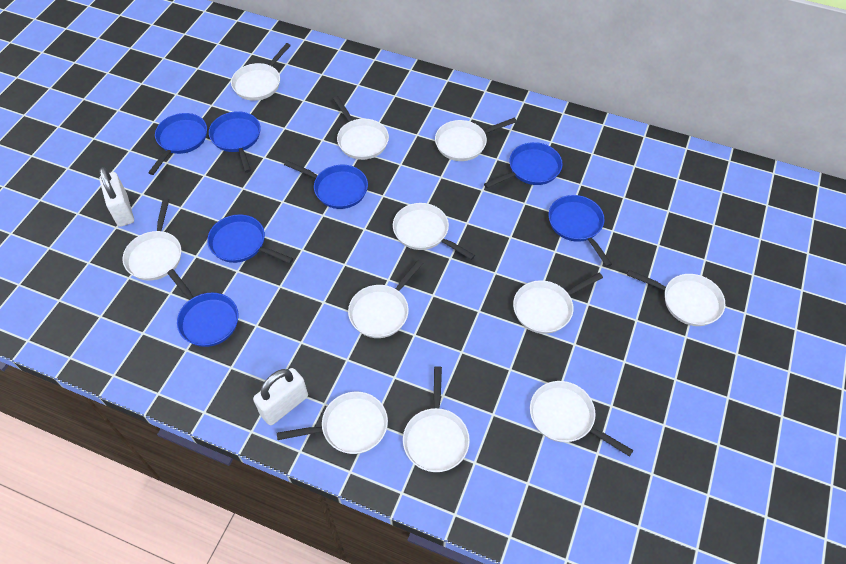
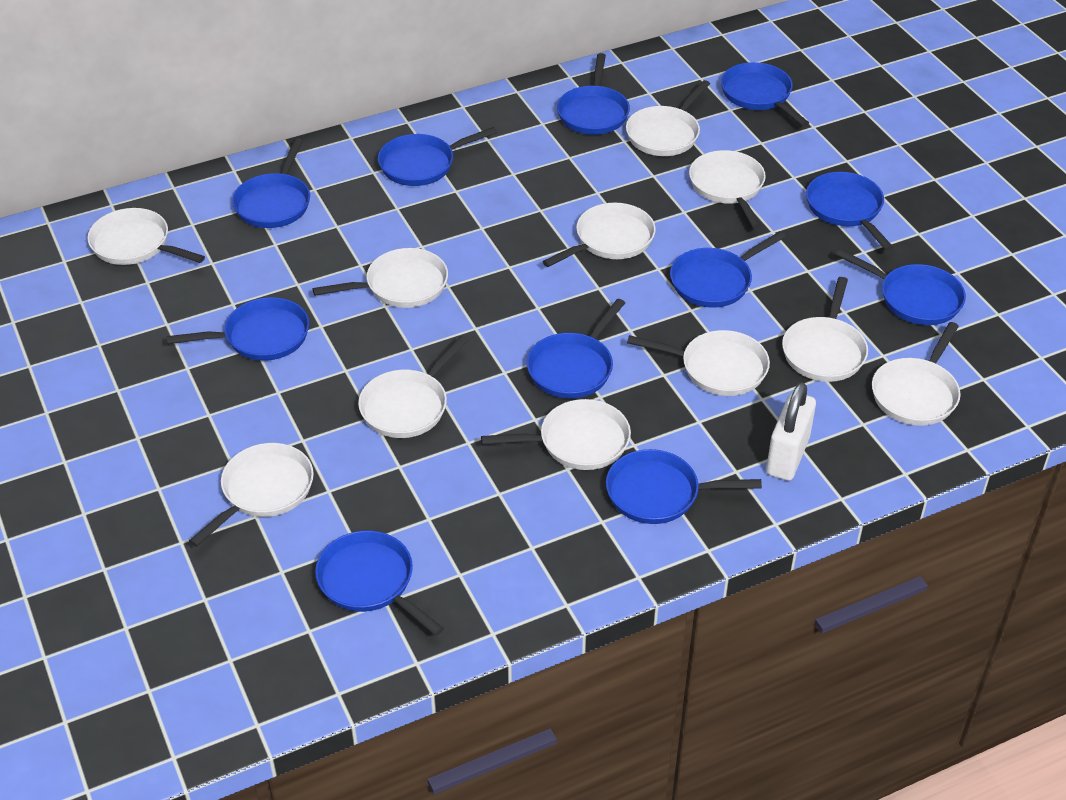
blue pan: [148,113,207,175] [167,269,238,347] [207,215,293,264] [209,111,261,173] [284,160,368,209] [484,142,563,188] [549,195,612,267] = 7 -> [166,297,309,361] [232,138,310,228] [315,531,444,636] [378,127,497,186] [527,299,625,399] [557,53,630,135] [606,449,762,524] [670,231,786,308] [721,62,809,126] [806,172,894,251] [836,249,966,325] = 11
white padlock: [99,167,134,227] [253,368,308,425] = 2 -> [766,382,816,481] = 1

